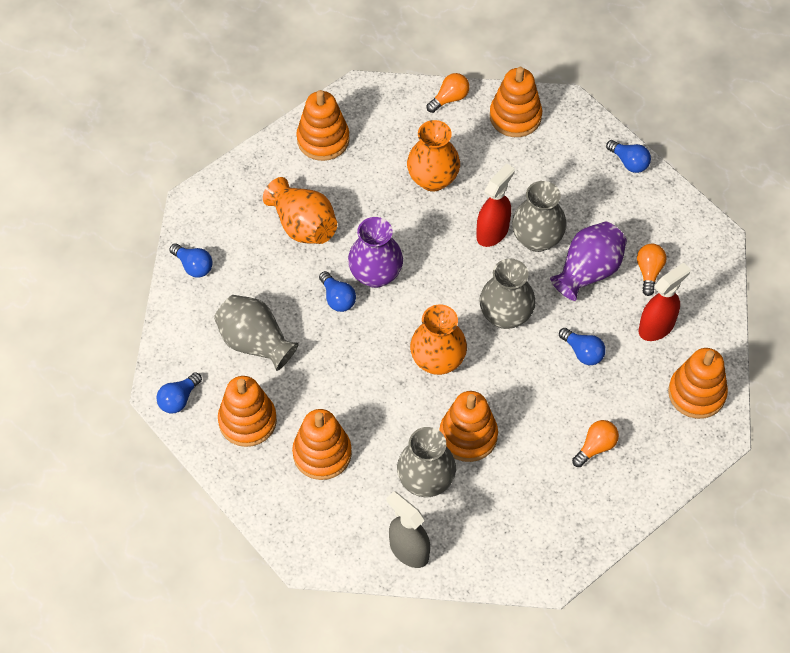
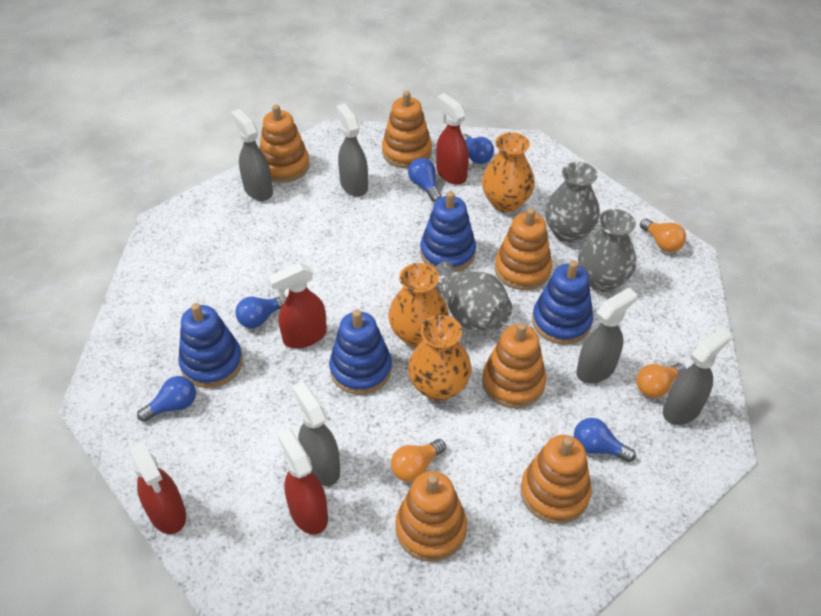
blue stacking toy: none = 0 -> [179,303,243,388] [329,310,392,395] [420,191,476,272] [532,261,593,344] = 4
grey spray bottle: [386,491,430,568] = 1 -> [231,109,273,201] [292,381,340,486] [336,103,368,197] [576,288,637,383] [663,327,732,425] = 5
grey vase: [214,295,299,371] [397,427,456,497] [479,258,536,329] [512,181,567,252] = 4 -> [434,261,512,331] [545,162,600,243] [578,209,636,292] = 3
purple vase: [348,217,403,288] [550,221,627,301] = 2 -> none = 0
red spray bottle: [476,163,515,247] [639,262,690,341] = 2 -> [129,441,186,534] [268,263,327,348] [277,428,328,535] [436,93,469,185] = 4

